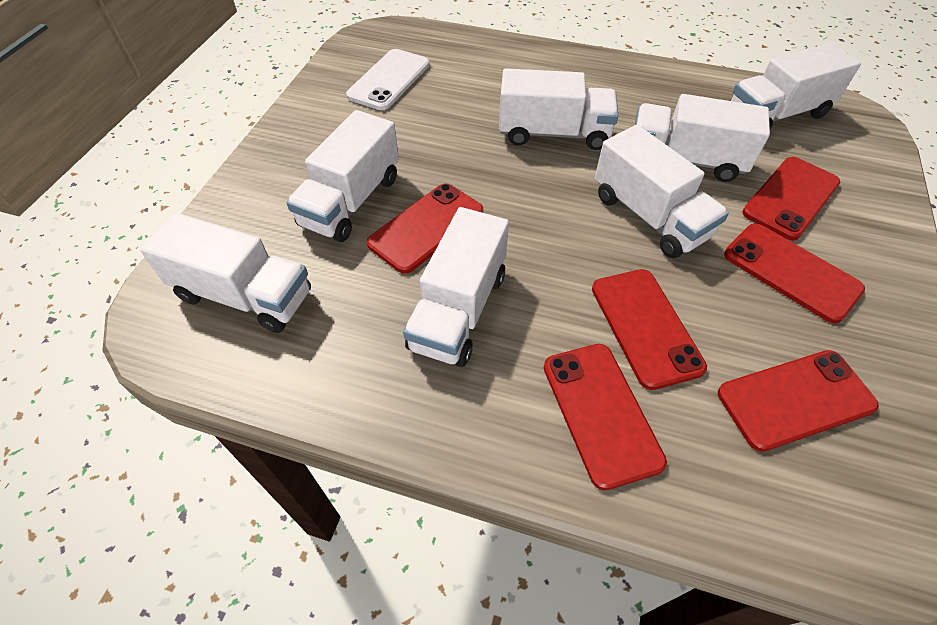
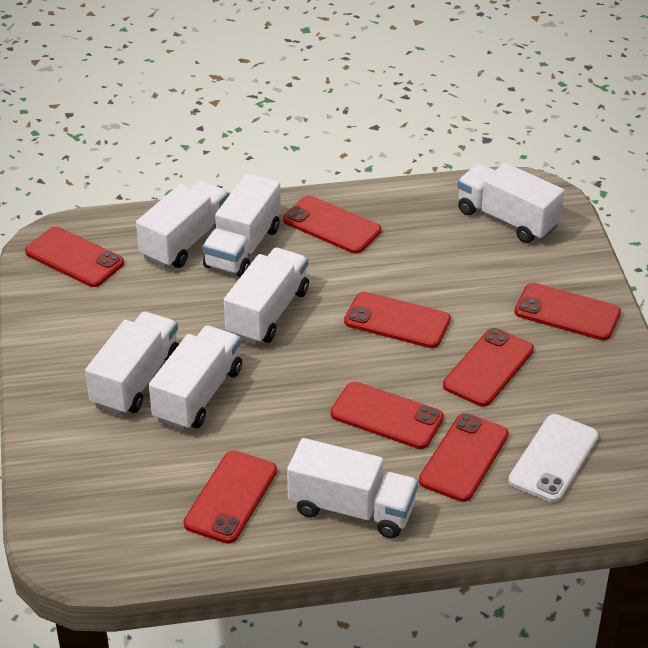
red phone: [367,183,483,274] [544,344,667,490] [592,269,707,390] [718,350,879,452] [724,224,865,323] [742,157,840,240] = 6 -> [25,227,124,287] [184,451,277,544] [283,196,381,254] [330,382,444,449] [344,292,451,348] [419,413,509,502] [443,328,534,407] [514,283,621,340] = 8

